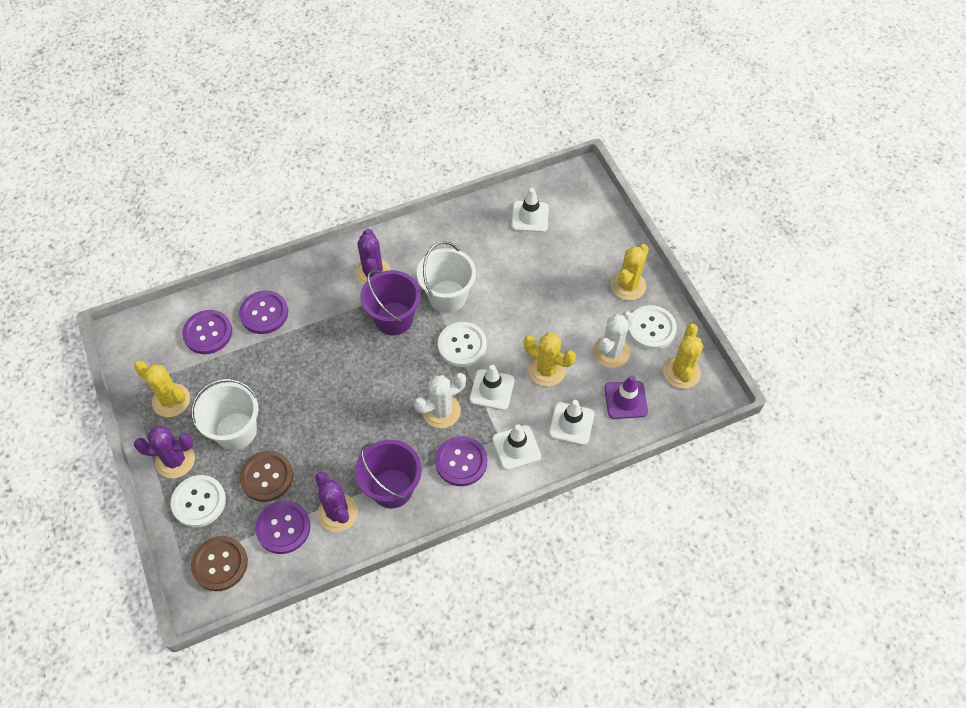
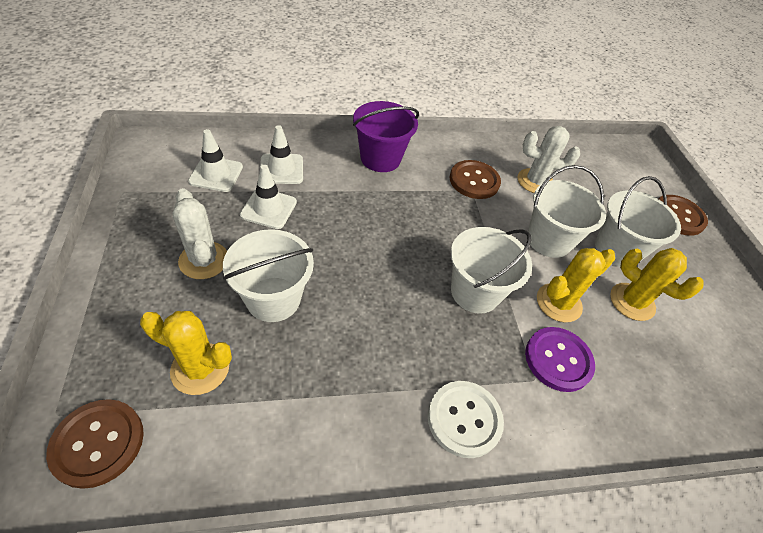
brown button: [191,536,248,591] [239,451,293,502] = 2 -> [46,399,144,489] [450,160,501,199] [659,195,708,236] = 3
purple bucket: [355,440,422,509] [360,270,421,336] = 2 -> [353,101,419,172] = 1
purple button: [182,310,232,354] [239,291,288,334] [255,501,311,554] [435,436,487,486] = 4 -> [525,327,595,392] = 1
purple cactus: [134,425,195,478] [315,472,358,532] [355,229,391,285] = 3 -> none = 0
purple traffic cone: [604,375,648,419] = 1 -> none = 0
white bucket: [191,379,258,450] [417,241,476,313] = 2 -> [223,229,314,322] [451,227,532,314] [528,165,606,258] [595,176,681,267] = 4
white button: [171,475,226,527] [438,322,487,367] [628,305,677,350] = 3 -> [428,381,504,458] = 1
white traffic cone: [470,365,515,410] [492,424,541,471] [512,188,549,232] [549,400,594,445] = 4 -> [188,129,243,192] [240,165,297,229] [260,125,303,184] = 3
yellow cactus: [134,361,190,417] [524,333,576,386] [611,244,649,300] [663,324,703,389] = 4 -> [140,311,232,395] [537,248,615,322] [610,248,704,321] = 3

